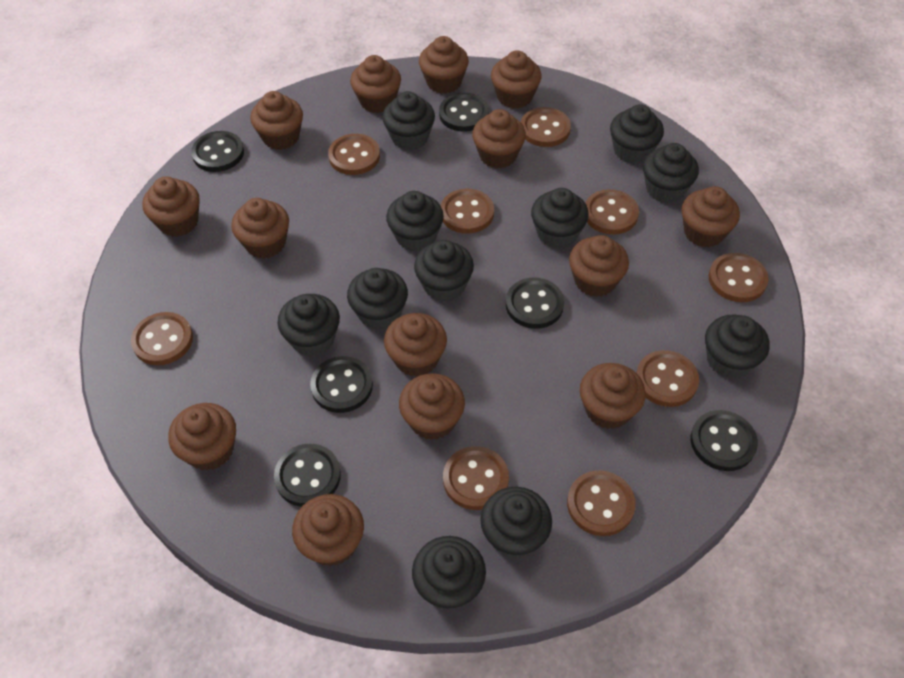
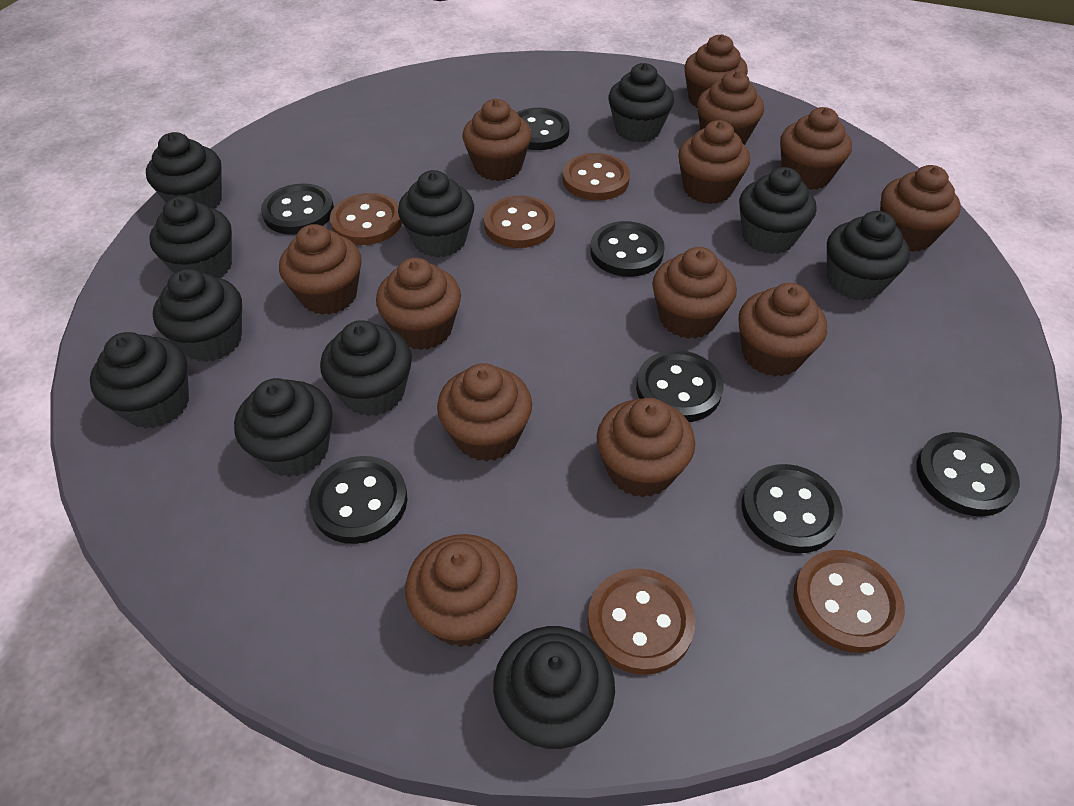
black button: [191,131,244,172] [274,444,341,507] [310,356,373,413] [439,93,489,132] [506,278,564,329] [691,410,758,471] = 6 -> [261,183,334,235] [309,456,408,544] [517,108,570,150] [590,221,665,277] [636,350,724,422] [742,464,843,553] [917,432,1020,517] = 7
brown button: [131,312,193,365] [328,134,380,175] [441,189,494,234] [443,446,509,510] [521,107,571,147] [567,470,636,536] [585,189,639,235] [636,350,699,407] [709,253,769,302] = 9 -> [330,193,402,245] [484,195,555,248] [562,153,630,201] [587,568,695,675] [793,550,905,653] = 5
brown cupcake: [142,177,200,237] [168,403,236,471] [231,198,289,259] [250,91,303,150] [292,494,364,566] [350,55,401,113] [384,313,447,377] [399,373,465,440] [419,36,469,94] [472,109,526,168] [491,50,542,109] [569,235,629,297] [580,363,646,429] [682,186,740,248] = 14 -> [279,224,362,315] [376,257,461,350] [405,534,518,647] [437,363,532,462] [463,99,532,181] [597,398,695,498] [652,247,737,339] [678,120,750,204] [684,34,748,108] [697,71,764,145] [738,283,827,377] [780,107,852,190] [880,165,961,252] = 13

